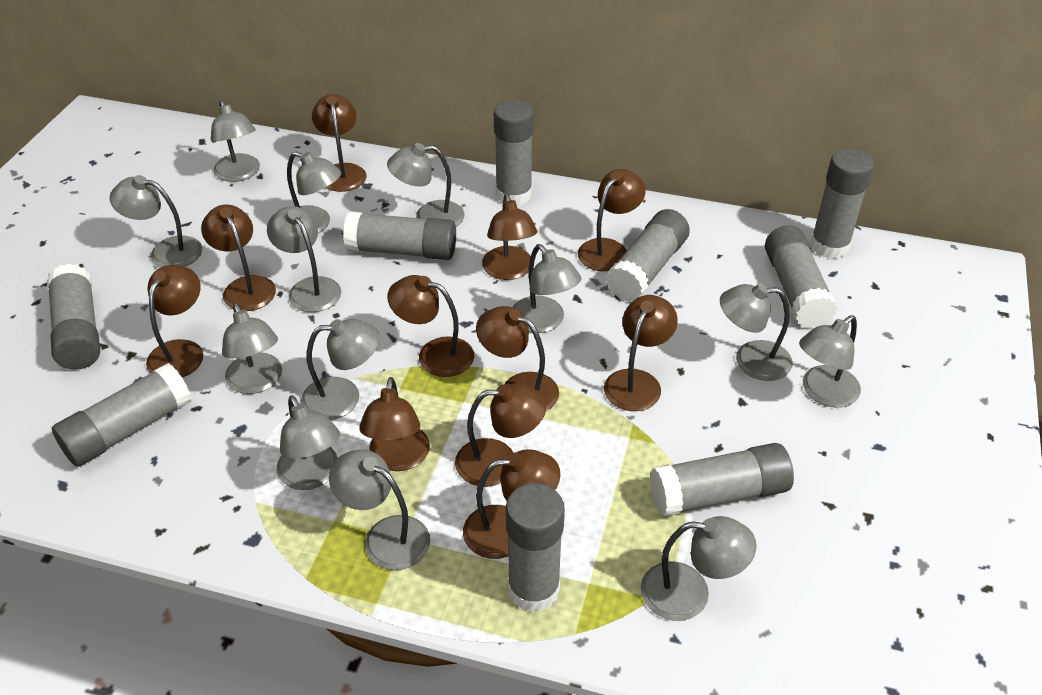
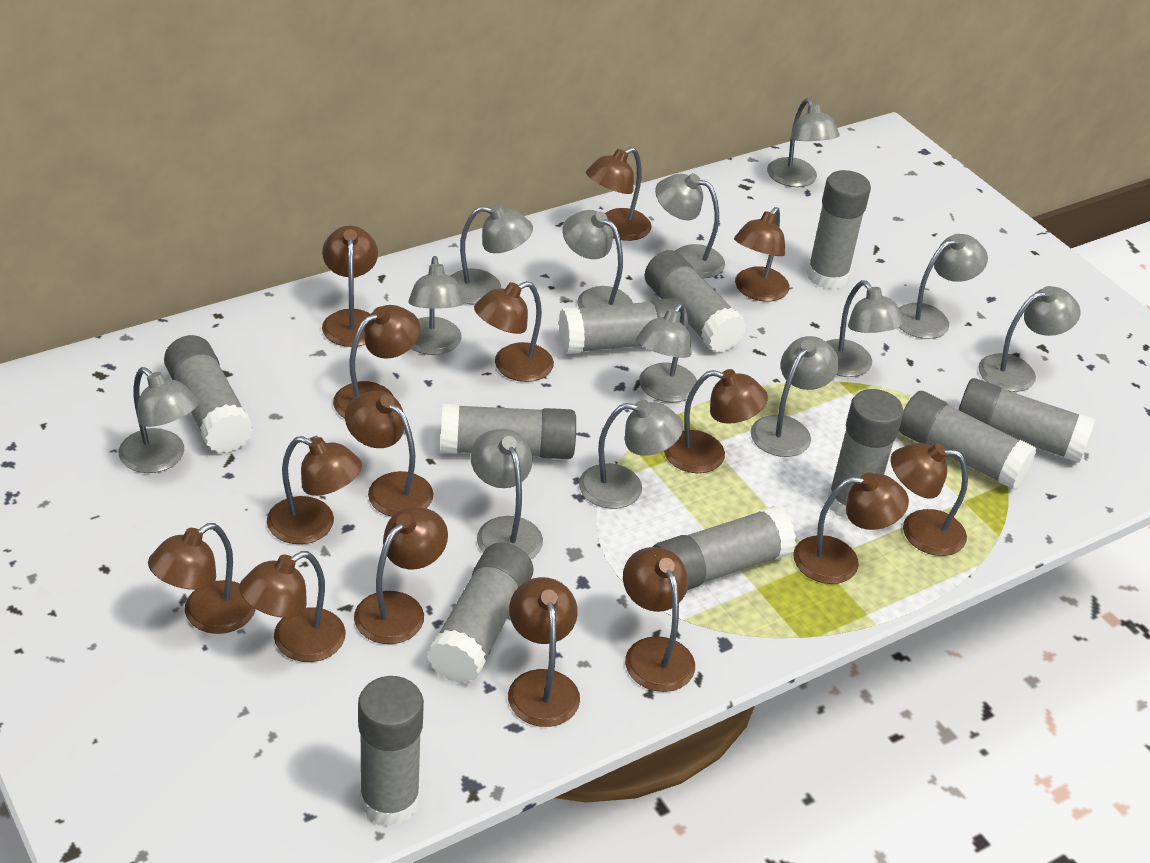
brown lamp: [146,265,203,378] [201,205,276,311] [312,94,367,192] [359,377,430,471] [387,275,474,377] [455,383,547,487] [463,449,560,559] [476,306,559,411] [482,193,537,280] [578,169,646,271] [604,295,678,411] = 11 -> [148,523,256,634] [239,551,346,662] [267,436,362,544] [322,226,378,347] [333,305,420,418] [345,391,434,517] [354,507,448,644] [474,281,554,382] [508,577,580,727] [586,147,652,241] [623,547,695,692] [664,369,768,473] [734,207,790,302] [793,472,909,584] [891,443,968,556] = 15
grey glue stick: [47,263,100,370] [52,363,192,467] [343,211,456,260] [494,100,534,205] [506,483,565,612] [606,209,690,301] [650,443,794,517] [765,225,838,328] [810,149,874,259] = 9 -> [164,335,253,453] [358,676,424,826] [427,542,533,683] [440,404,576,459] [559,298,688,354] [645,250,747,353] [653,506,796,590] [807,170,871,290] [828,389,904,519] [899,391,1036,490] [958,378,1095,463] = 11

